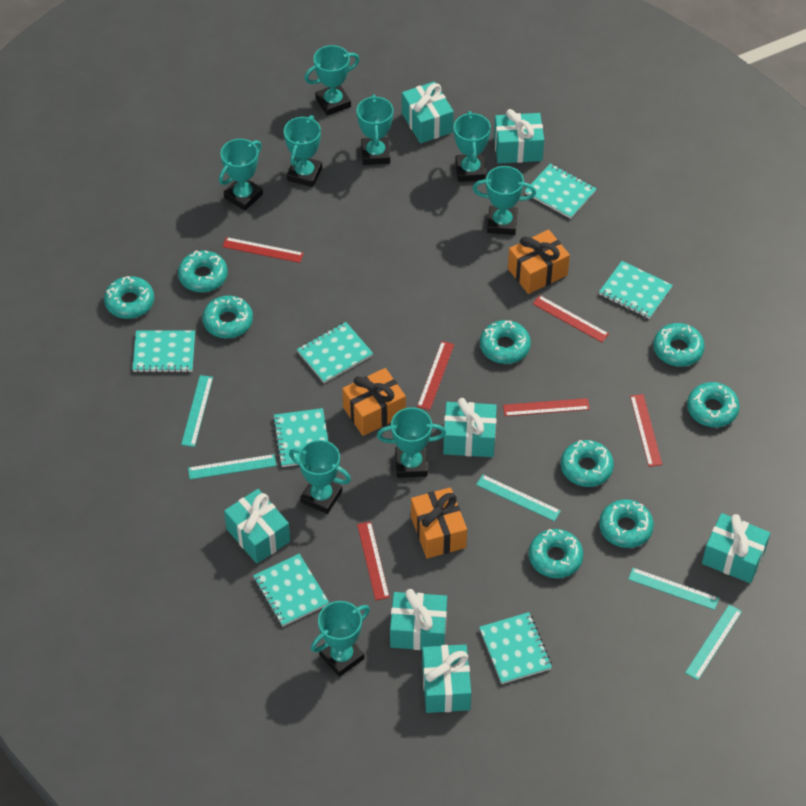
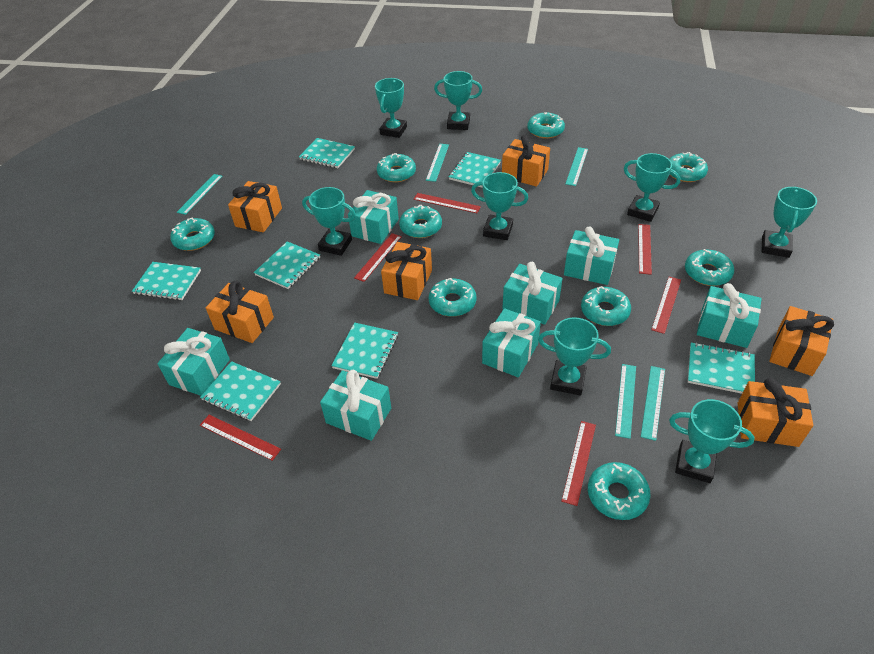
orange gift: [342,368,406,436] [411,487,467,559] [508,230,570,294] = 3 -> [206,280,274,343] [228,181,282,232] [381,242,432,300] [502,135,550,187] [738,378,813,447] [769,306,834,376] = 6
turquoise trophy: [219,139,263,211] [284,115,322,187] [289,440,351,514] [304,45,360,116] [311,601,370,677] [357,94,393,165] [377,407,446,478] [454,111,491,182] [473,166,536,235] = 9 -> [302,187,356,256] [375,78,407,138] [434,71,482,130] [471,172,528,240] [538,317,611,396] [624,153,680,222] [669,399,755,483] [761,187,817,258] = 8

